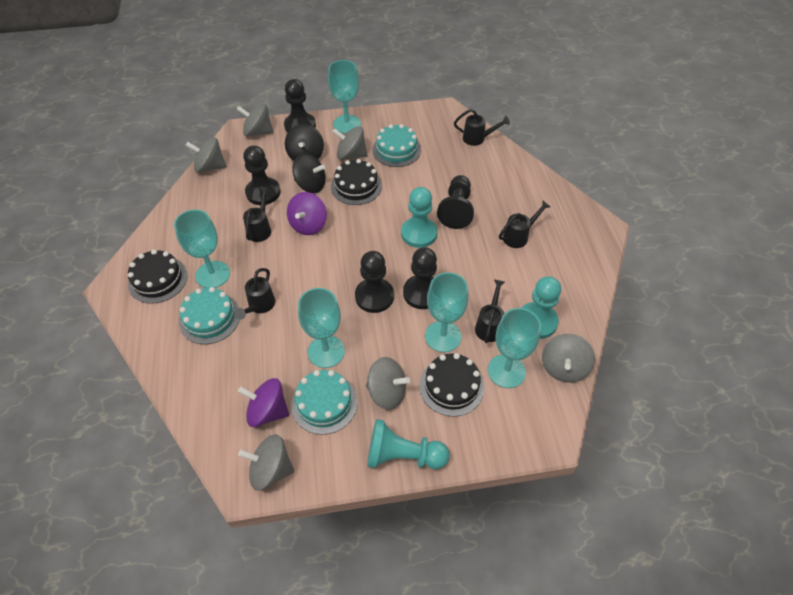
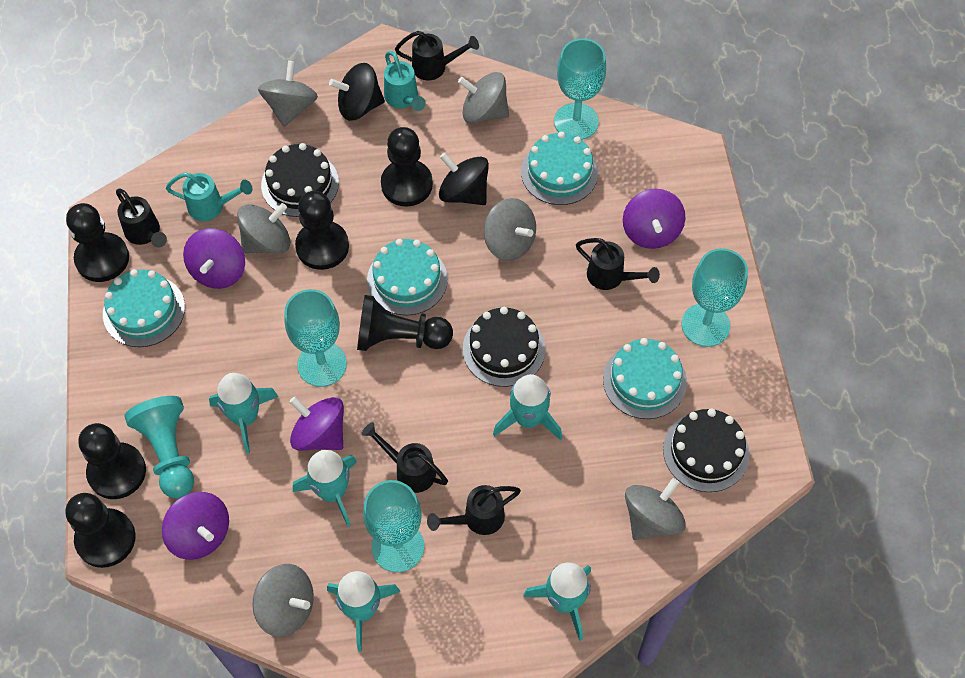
black pawn: [243,145,280,205] [284,79,316,133] [355,251,394,313] [403,247,437,309] [437,175,474,229] = 5 -> [65,493,136,568] [66,203,129,282] [78,423,146,499] [295,191,349,270] [357,295,453,351] [381,127,433,206] = 6
purple spinning top: [238,378,289,427] [287,192,327,235] = 2 -> [162,492,229,560] [183,228,245,289] [289,397,344,451] [623,189,686,249] = 4
turquoise cake: [179,287,240,344] [291,370,358,435] [372,124,421,167] = 3 -> [103,269,185,347] [367,239,448,315] [521,131,598,205] [603,338,687,419] = 4
turquoise goblet: [174,209,230,288] [298,288,345,368] [328,60,361,134] [425,272,468,352] [488,308,541,388] = 5 -> [284,289,347,387] [363,480,424,572] [554,38,606,140] [682,248,748,347] = 4
turquoise pawn: [367,419,450,469] [401,187,437,248] [521,276,561,339] = 3 -> [125,396,194,498] = 1
turquoise rocket: none = 0 -> [209,373,279,454] [293,450,357,527] [327,571,400,652] [493,374,562,440] [523,563,591,641] = 5
turquoise watering can: none = 0 -> [166,172,252,221] [384,51,425,111] = 2

